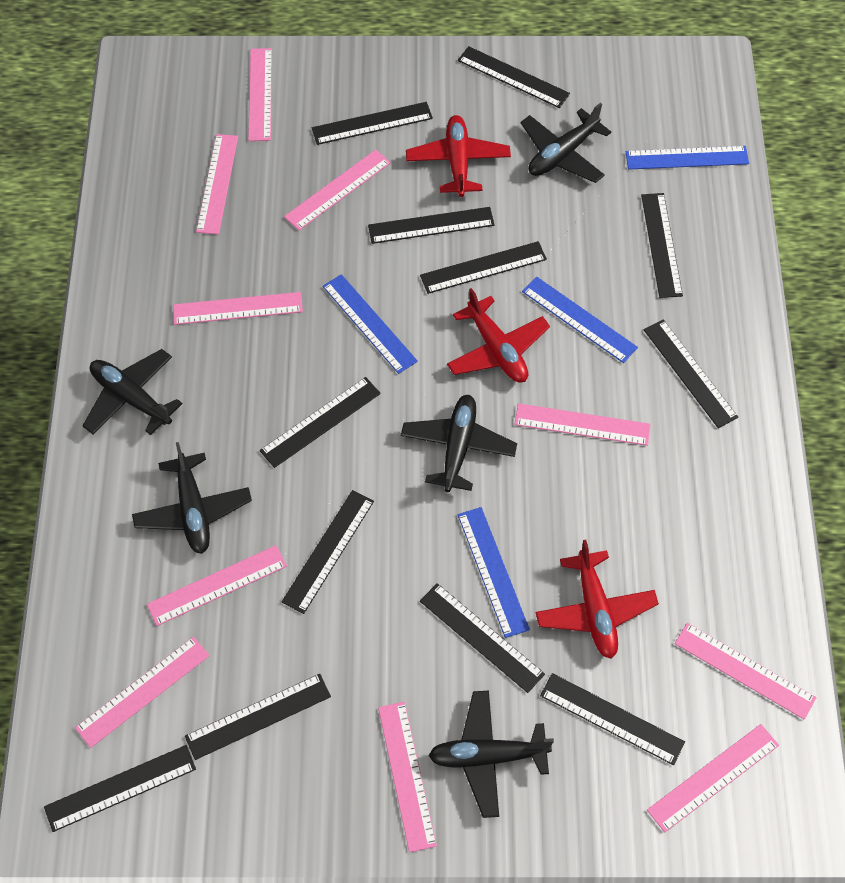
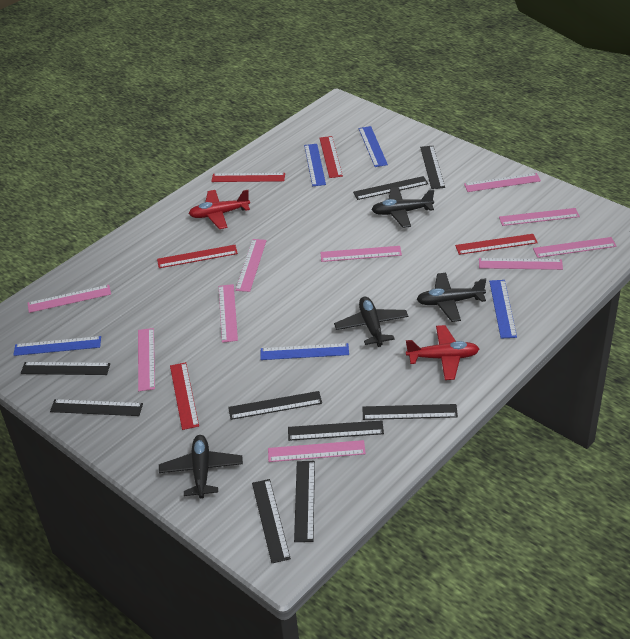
black plane: [83,349,182,435] [132,442,252,554] [401,395,517,492] [428,691,554,818] [521,103,611,183] = 5 -> [159,435,243,498] [334,297,408,347] [372,187,434,228] [417,273,486,322] = 4
black ruler: [44,745,196,832] [185,674,331,760] [260,377,381,468] [282,490,374,614] [312,102,433,145] [368,207,495,244] [420,241,547,294] [420,583,545,693] [458,46,570,108] [540,673,685,765] [641,193,683,298] [644,320,738,428] = 12 -> [21,362,110,375] [50,399,143,416] [228,391,322,420] [252,479,291,563] [288,420,384,441] [294,461,315,542] [353,176,428,200] [363,404,458,420] [420,146,445,189] = 9
blue ruler: [323,274,418,374] [458,507,530,638] [522,277,638,363] [626,146,749,169] = 4 -> [13,336,101,356] [260,343,349,360] [304,144,326,186] [359,126,388,167] [489,280,517,339] = 5
red plane: [406,115,511,197] [447,288,550,383] [536,540,659,659] = 3 -> [189,190,250,229] [406,325,479,380] = 2
red ruler: none = 0 -> [157,245,238,268] [170,362,199,430] [211,173,285,182] [320,136,343,178] [455,234,538,255] = 5

